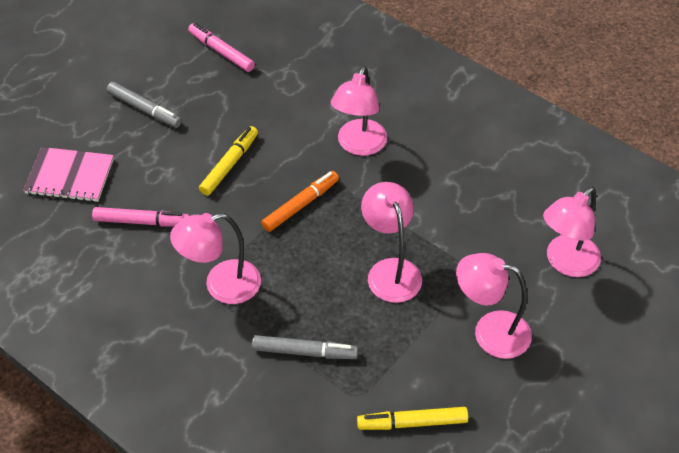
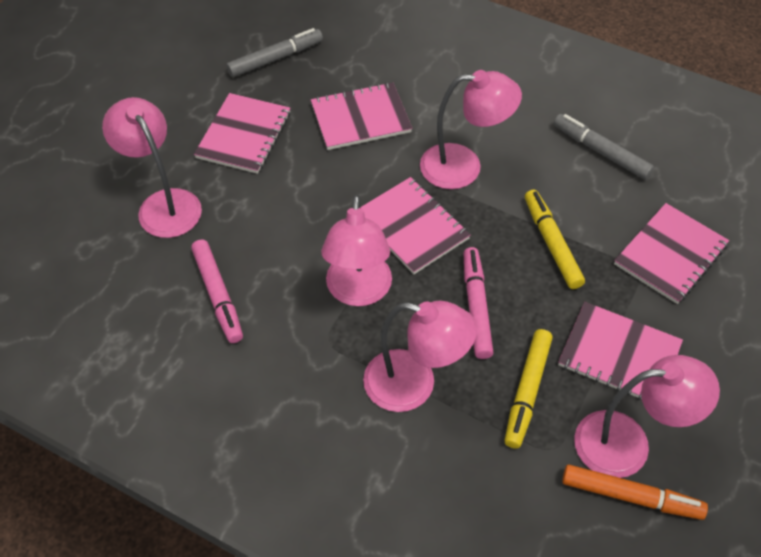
pink notebook: [23,147,114,202] = 1 -> [194,93,290,174] [311,82,412,150] [361,177,471,274] [558,302,683,400] [614,203,729,304] = 5

